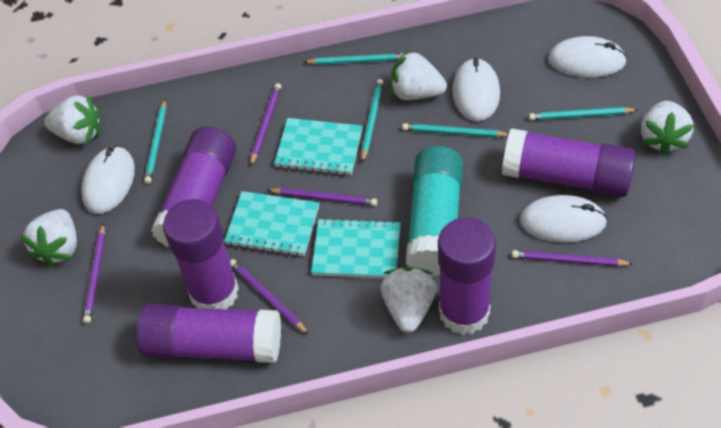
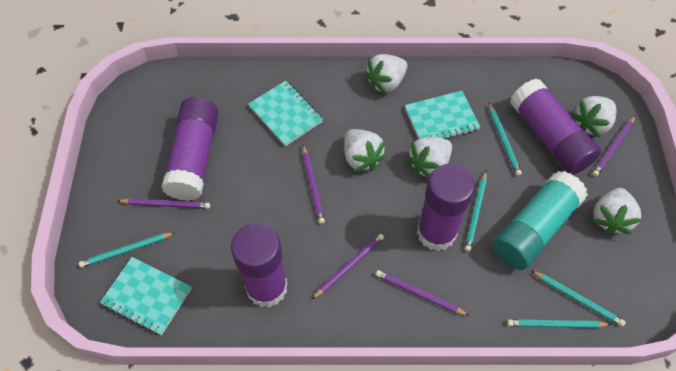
purple glue stick: [136,304,281,363] [151,127,236,247] [163,199,239,309] [438,218,496,335] [502,128,636,197] = 5 -> [161,97,219,201] [231,223,287,307] [417,164,475,251] [510,78,601,174] = 4
white mouse: [81,146,135,214] [452,58,500,121] [520,195,607,243] [548,36,627,78] = 4 -> none = 0

